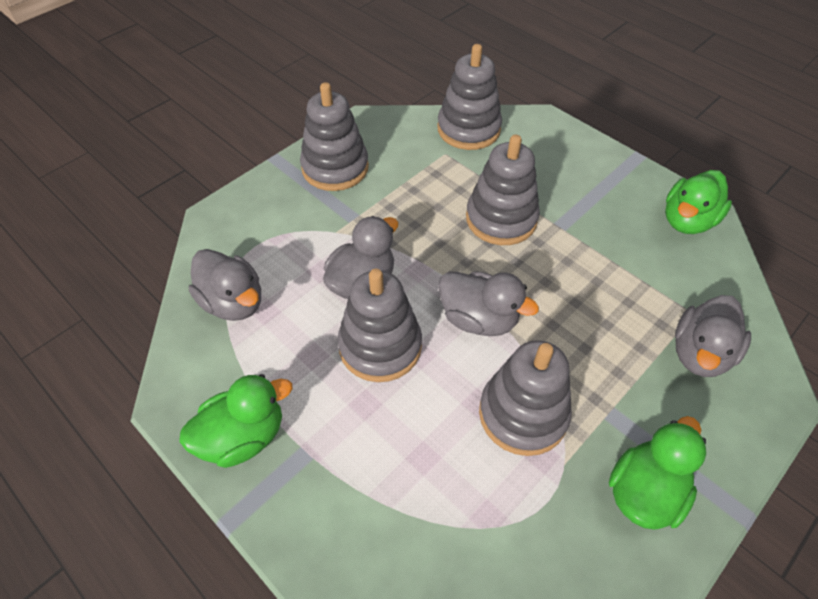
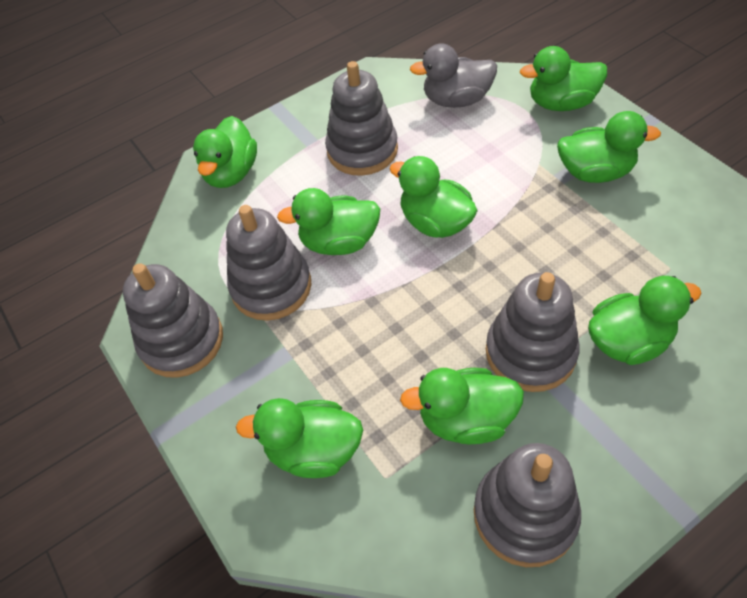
green duck: [179,374,292,468] [609,416,706,530] [665,170,732,234] = 3 -> [193,116,257,188] [236,398,363,478] [277,188,380,255] [389,156,478,238] [400,368,524,445] [520,46,607,111] [557,111,661,183] [588,276,701,365] = 8
grey duck: [189,249,261,321] [323,216,398,299] [438,271,539,336] [675,295,751,377] = 4 -> [410,43,497,108] = 1

